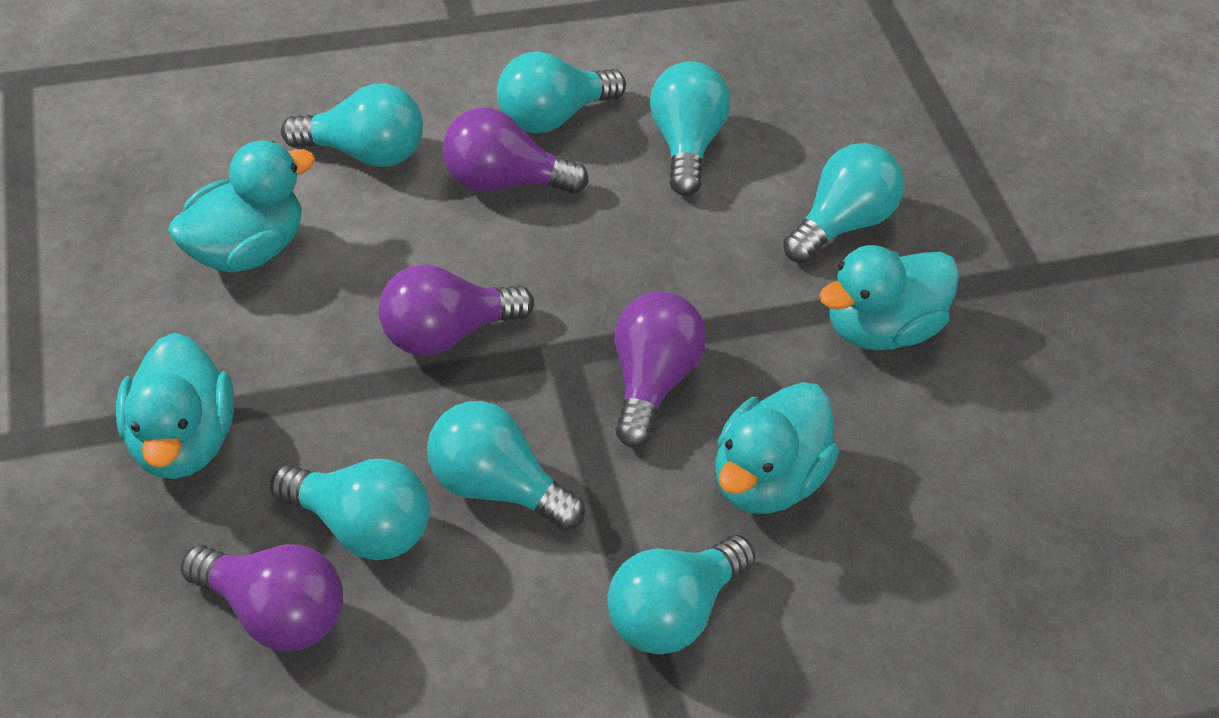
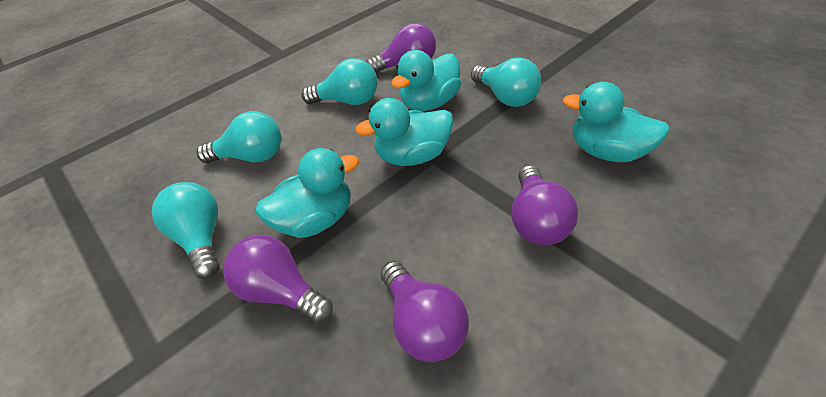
turquoise light bulb: [270,459,430,560] [281,83,423,167] [427,401,585,530] [497,51,626,133] [607,535,755,654] [650,61,730,196] [783,143,904,263] = 7 -> [152,182,220,279] [197,111,281,163] [301,58,377,105] [471,57,541,107] = 4

